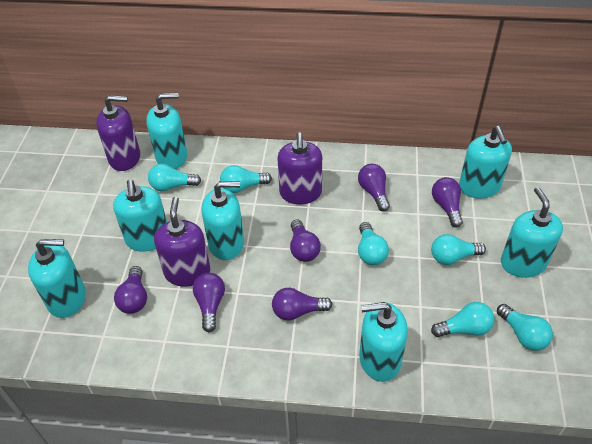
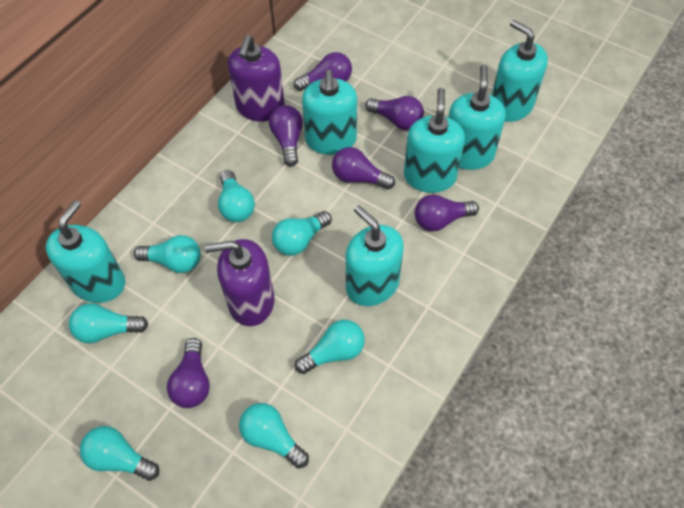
purple soap dispenser: [96,95,140,171] [154,197,210,287] [277,132,322,204] = 3 -> [205,239,275,326] [228,35,285,122] = 2
turquoise light bulb: [148,164,201,191] [220,165,272,193] [358,222,389,265] [431,234,486,265] [431,302,494,337] [497,304,553,351] = 6 -> [69,303,148,343] [80,426,159,481] [134,235,201,273] [218,170,255,222] [239,403,309,469] [272,211,332,256] [295,320,365,374] = 7
turquoise soap dispenser: [28,239,86,318] [113,180,167,252] [146,93,187,169] [202,181,244,260] [359,302,408,382] [459,126,512,199] [501,187,563,278] = 7 -> [46,200,125,303] [302,70,357,155] [346,205,404,306] [404,88,465,193] [448,65,506,170] [491,20,548,122] = 6

